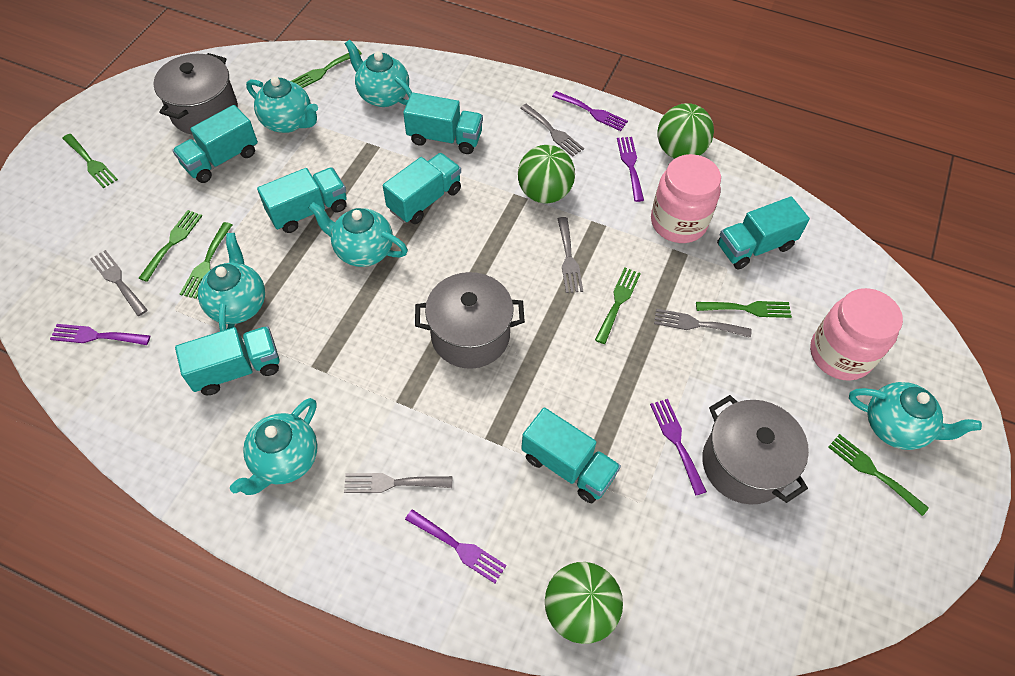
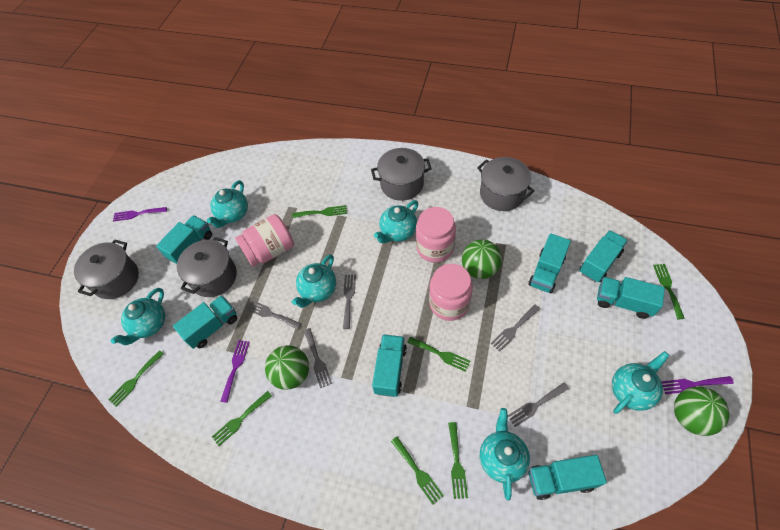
grey pot: [153,53,238,135] [415,272,525,369] [702,395,809,504] = 3 -> [74,239,139,299] [177,237,237,297] [371,148,432,201] [477,157,534,211] = 4
pink jar: [651,154,721,243] [810,288,903,381] = 2 -> [235,214,294,267] [416,207,456,263] [429,264,473,321] = 3
purple fork: [50,324,150,345] [405,509,507,583] [552,91,628,131] [617,137,644,202] [650,399,707,496] = 5 -> [113,207,167,222] [220,340,250,403] [661,376,734,394] = 3

